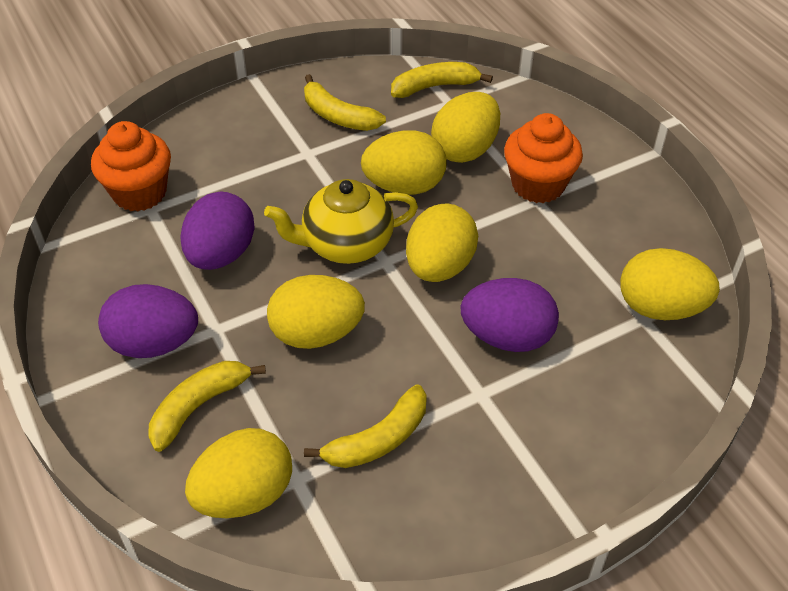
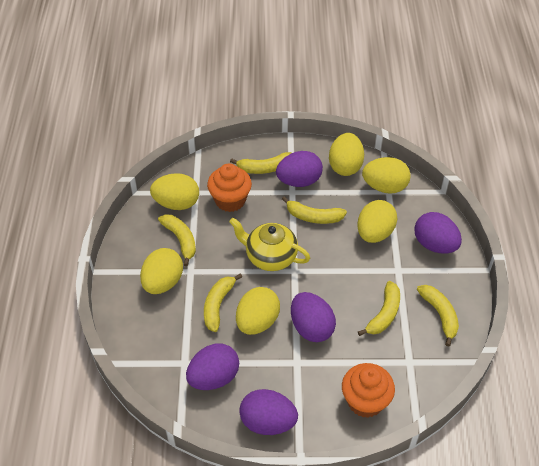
purple egg: [98,284,198,358] [180,192,255,270] [461,278,559,352] = 3 -> [186,343,239,390] [239,389,298,435] [276,151,323,187] [291,292,336,342] [414,212,462,253] = 5
yellow banana: [148,361,266,452] [304,74,386,131] [304,385,427,468] [391,62,493,98] = 4 -> [158,214,196,266] [204,273,242,332] [230,152,291,174] [282,196,347,224] [358,281,400,336] [417,285,459,347] = 6

